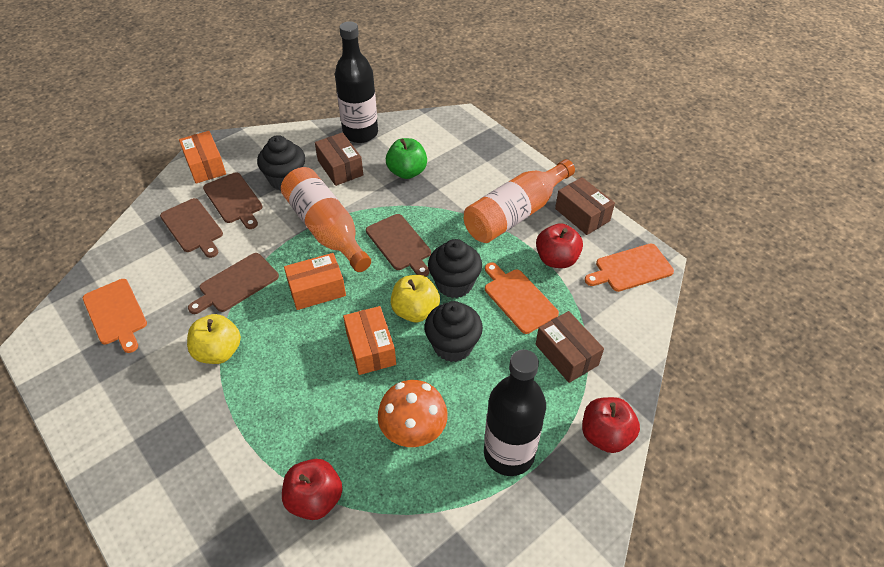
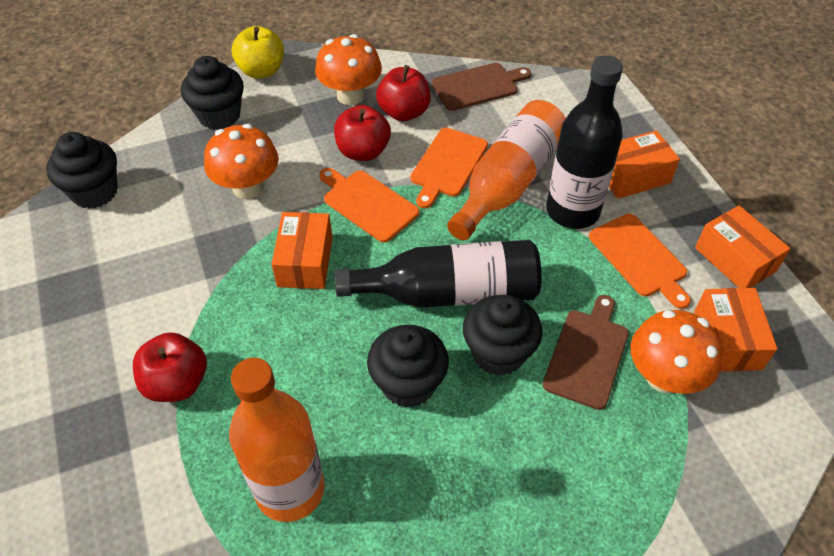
black cupcake: [257,135,305,191] [424,301,483,362] [428,239,482,298] = 3 -> [46,132,118,209] [181,56,244,130] [367,325,449,408] [463,295,542,376] = 4
brown box: [315,132,363,186] [536,311,604,383] [555,177,615,235] = 3 -> none = 0
brown cutting board: [160,198,223,258] [188,253,279,314] [203,172,262,229] [366,214,431,277] = 4 -> [432,63,531,111] [543,295,629,410] = 2
green apple: [386,138,427,179] = 1 -> none = 0
orange box: [179,131,226,184] [284,253,346,310] [343,306,396,375] = 3 -> [271,212,333,289] [609,130,680,199] [694,288,777,371] [695,205,790,288] = 4
orange mushroom: [378,380,448,447] = 1 -> [204,124,279,199] [315,34,382,105] [631,310,723,394] = 3
yellow apple: [187,314,241,364] [391,275,440,322] = 2 -> [232,26,284,79] = 1

